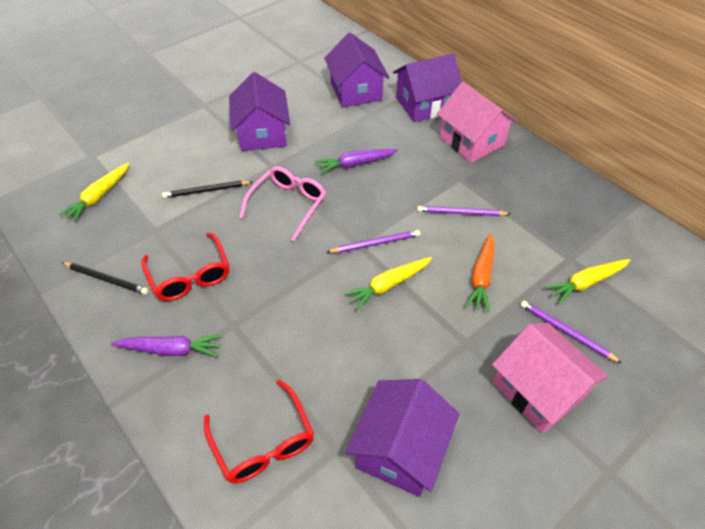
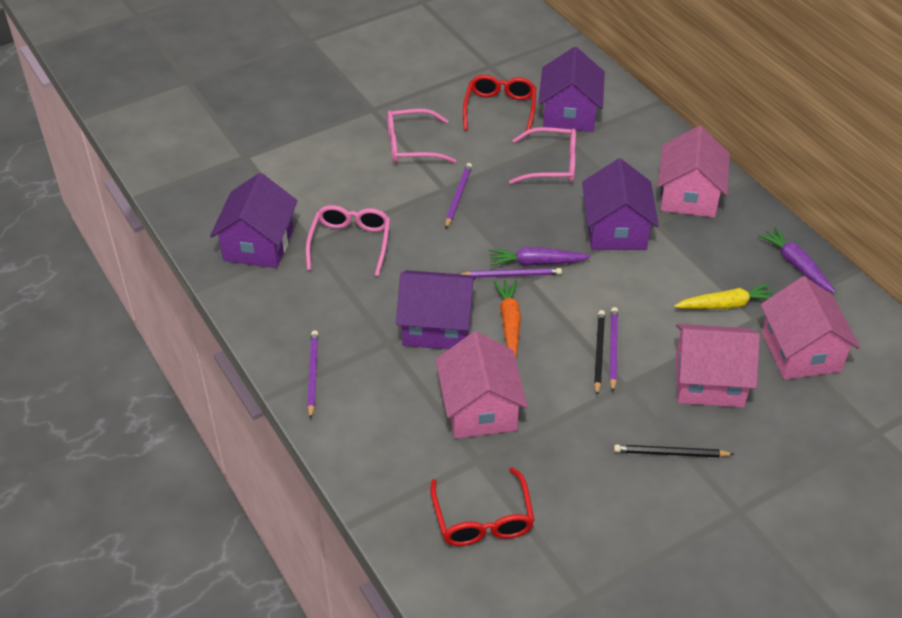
pink glasses: [239,166,326,241] = 1 -> [306,205,390,276] [387,109,456,163] [509,127,576,184] = 3
pink house: [437,82,517,163] [492,323,608,433] = 2 -> [436,331,528,439] [658,126,730,218] [676,324,760,407] [761,276,860,380] = 4
purple pencil: [327,230,420,253] [417,206,510,216] [521,301,622,363] = 3 -> [307,330,318,419] [445,163,472,229] [460,268,562,278] [610,307,618,392] = 4
yellow carrot: [59,163,129,222] [344,257,432,310] [545,259,630,304] = 3 -> [674,283,774,309] = 1

